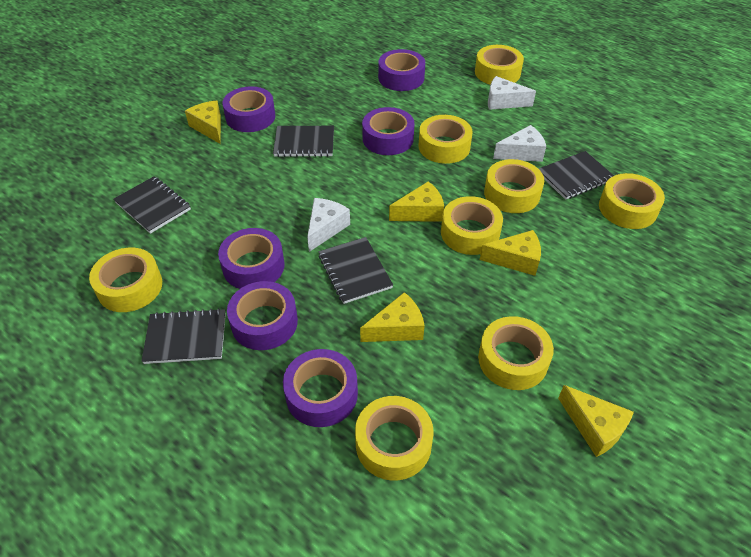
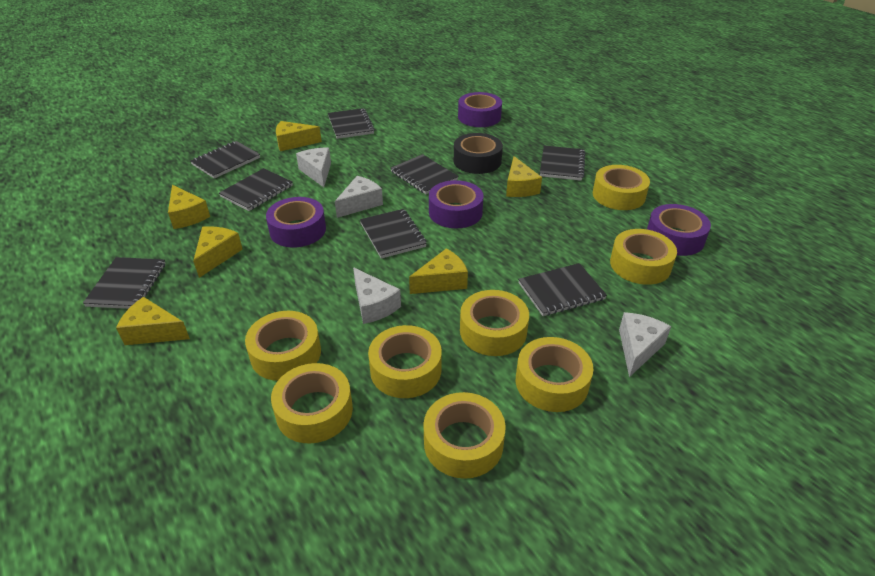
black notebook: [114,176,191,234] [142,308,226,364] [273,126,334,157] [318,237,393,304] [539,151,614,200] = 5 -> [83,257,166,309] [190,141,260,179] [219,168,293,211] [328,108,375,139] [360,209,427,258] [390,154,458,194] [518,263,607,316] [540,146,585,181] = 8
black tape: none = 0 -> [454,133,503,174] = 1
purple tape: [218,228,285,289] [222,86,275,132] [227,281,298,350] [283,349,358,427] [362,107,415,155] [378,49,425,91] = 6 -> [266,197,326,247] [429,180,483,228] [458,92,502,127] [647,204,711,256] = 4
white cheese: [307,198,350,252] [488,76,536,110] [493,125,546,162] = 3 -> [296,147,331,187] [335,176,383,218] [353,267,401,324] [619,312,671,377] = 4
yellow cheese: [185,100,221,144] [360,292,425,342] [389,181,444,222] [480,230,541,276] [558,385,634,457] = 5 -> [116,297,190,345] [168,185,210,229] [193,226,243,278] [276,121,322,151] [409,248,468,294] [506,156,542,197] = 6

